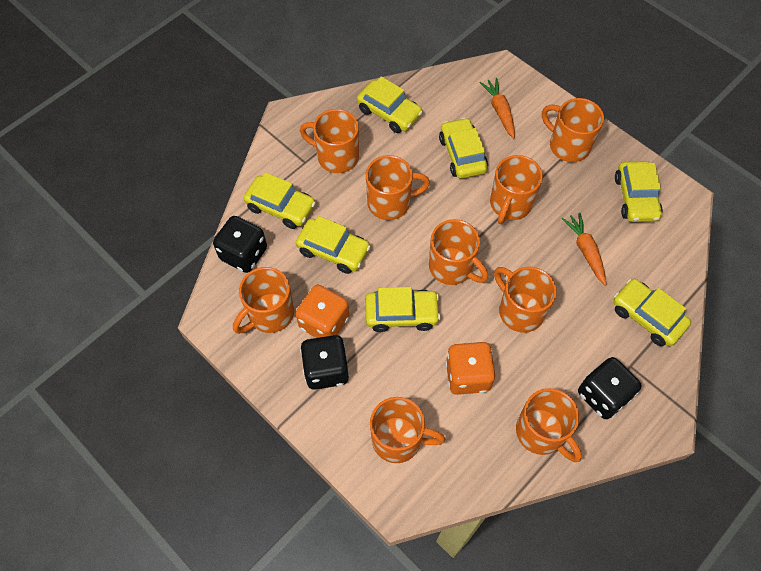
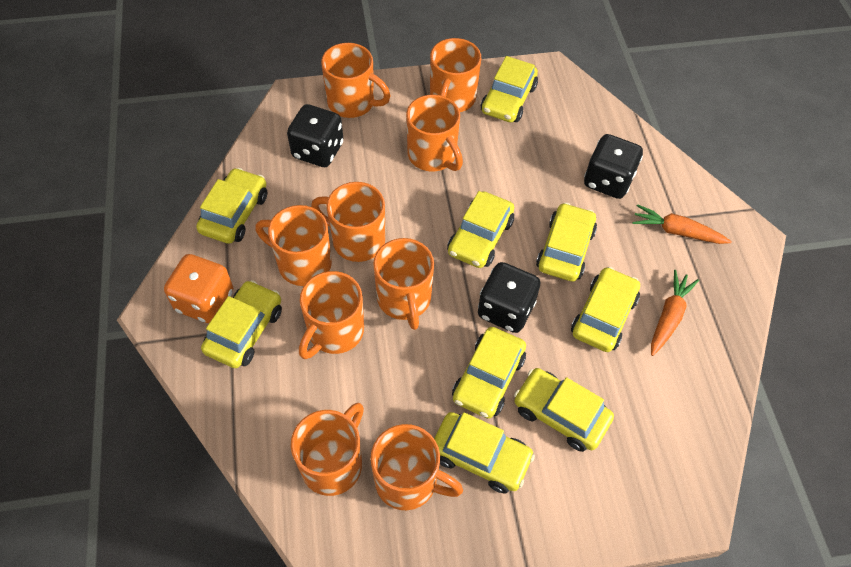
orange dice: [296,285,349,338] [445,342,495,395] = 2 -> [164,254,233,323] = 1
yellow car: [243,172,316,229] [296,216,371,274] [357,76,423,133] [365,287,441,332] [439,117,488,179] [613,279,691,346] [615,161,662,222] = 7 -> [196,168,267,244] [201,280,282,368] [434,412,535,494] [447,191,514,268] [452,327,526,419] [481,56,538,122] [514,368,614,452] [536,203,597,282] [571,267,640,352] = 9

